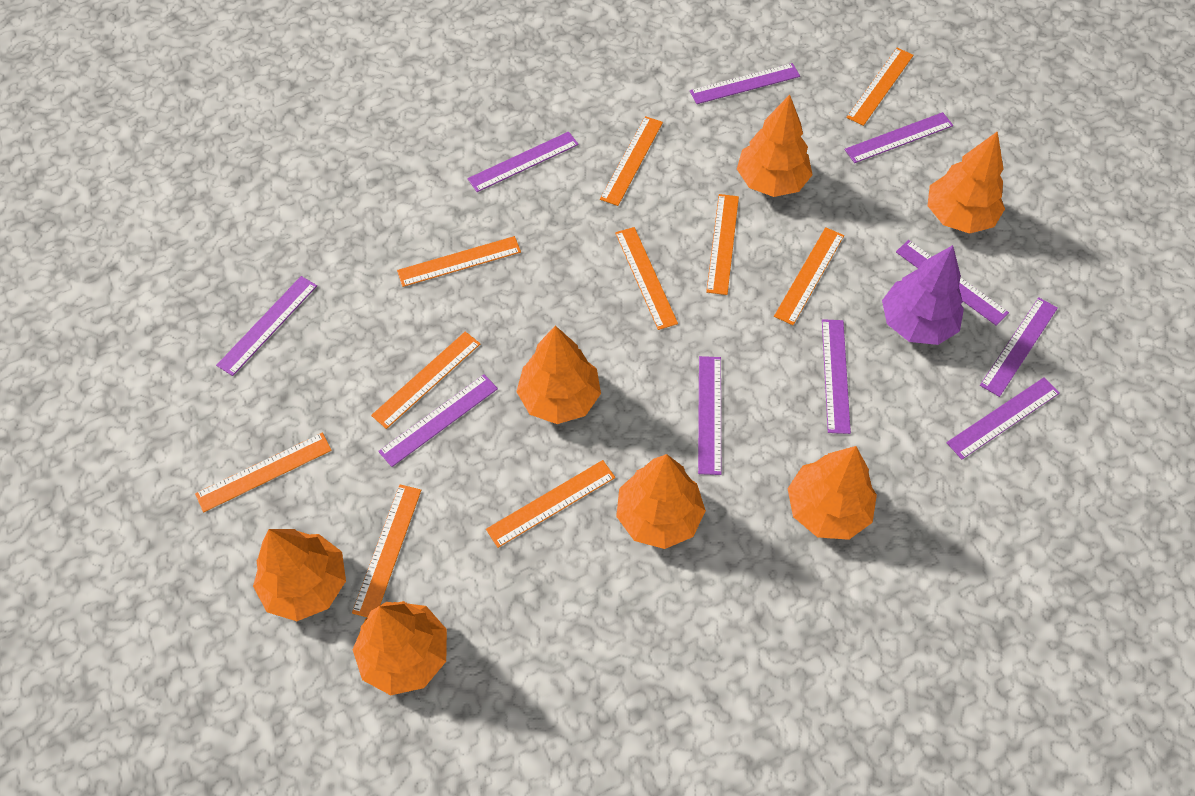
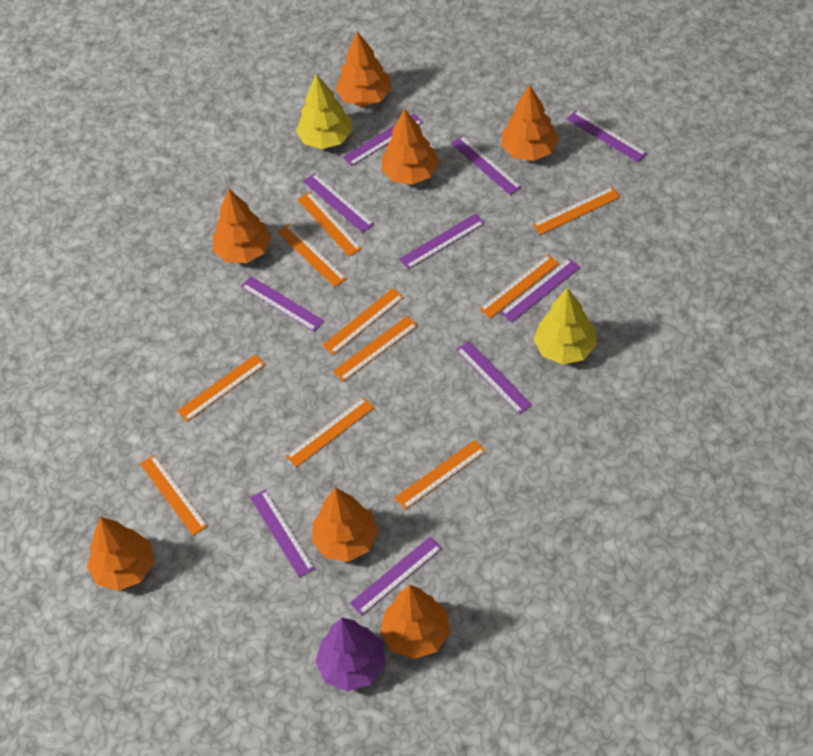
yellow tree: none = 0 -> [296,74,352,149] [534,288,597,365] = 2

